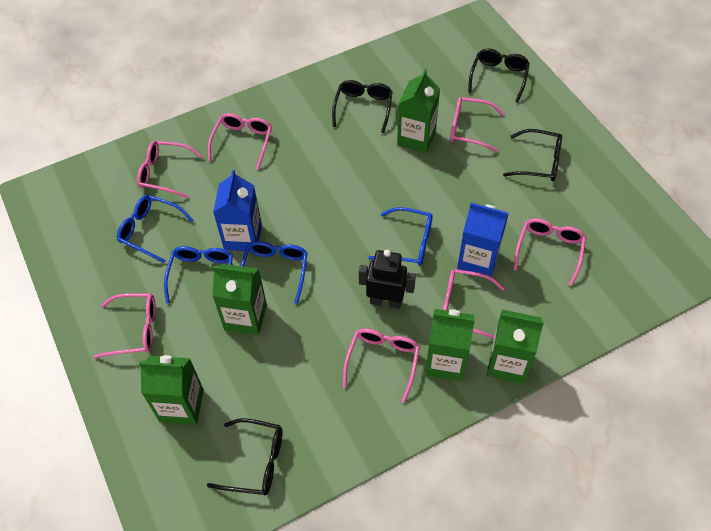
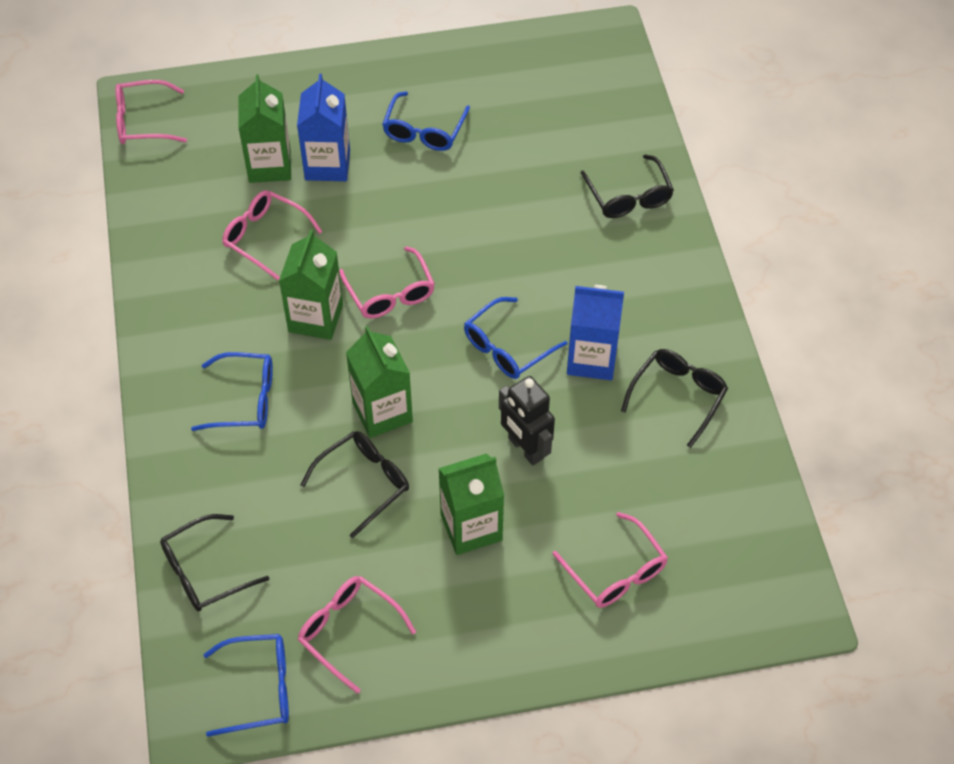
green carton: [139,355,204,425] [212,264,267,335] [397,69,440,153] [425,309,475,381] [487,310,544,384] = 5 -> [238,74,291,183] [279,229,343,340] [346,326,413,438] [438,453,504,555] = 4
pink glasses: [94,293,156,359] [137,141,204,198] [208,113,272,170] [343,328,420,402] [443,269,505,339] [450,97,505,153] [514,218,586,286] = 7 -> [116,80,187,144] [222,190,322,281] [298,576,416,694] [339,246,435,319] [553,512,668,608] = 5

